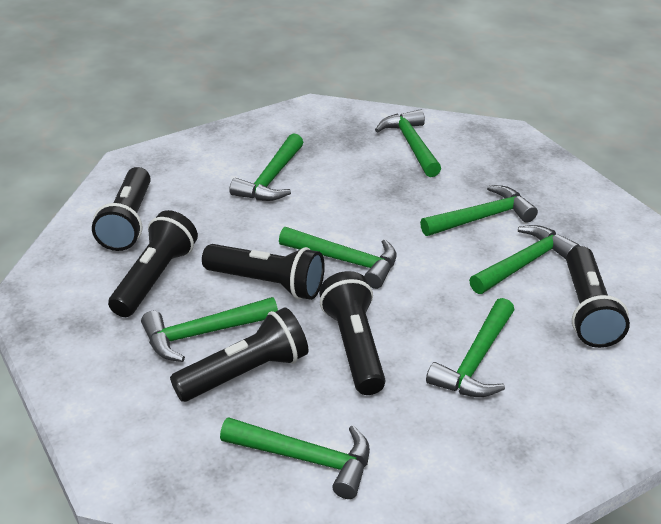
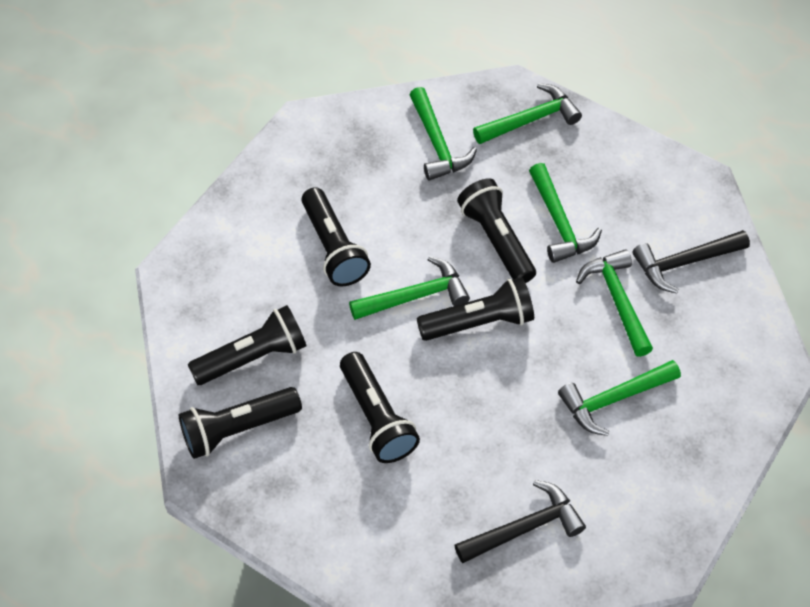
black hammer: none = 0 -> [454,480,586,563] [632,230,750,293] = 2
green hammer: [141,297,278,362] [220,417,370,499] [229,133,304,201] [279,227,397,289] [375,109,441,177] [420,185,538,236] [426,298,515,397] [469,225,580,294] = 8 -> [349,256,470,320] [410,87,477,181] [473,83,582,144] [529,163,602,263] [558,360,681,436] [576,249,653,357] = 6

